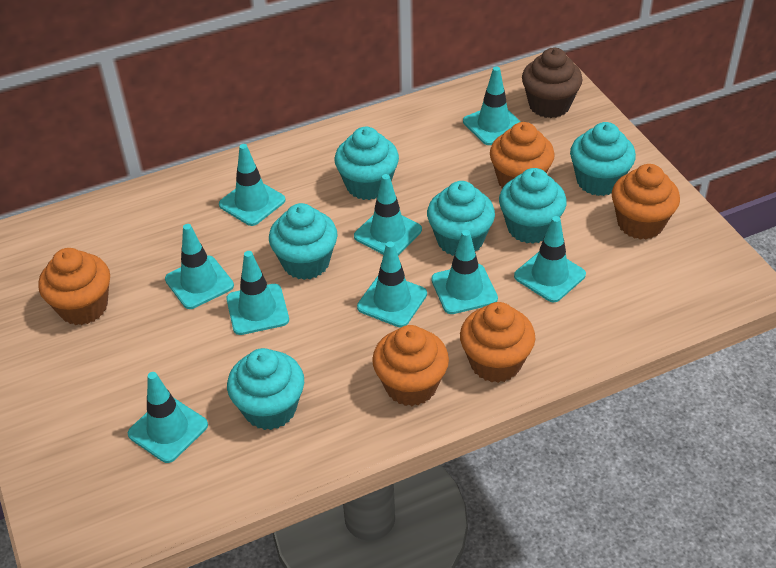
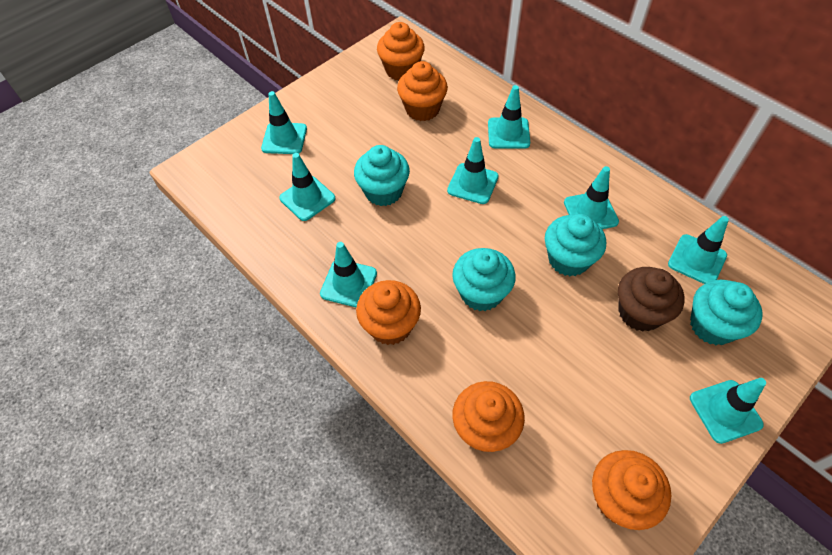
turquoise cupcake: [227,348,304,430] [269,203,338,280] [335,127,399,200] [427,181,495,256] [499,168,567,244] [570,122,636,196] = 6 -> [354,145,410,206] [452,248,516,311] [545,214,606,276] [690,280,763,345] = 4
turquoise traffic cone: [128,372,208,463] [165,224,234,309] [219,144,285,226] [226,251,289,335] [354,174,422,255] [357,241,427,327] [431,230,498,314] [463,66,521,145] [514,216,586,302] = 9 -> [261,91,307,154] [279,153,335,221] [320,242,377,308] [447,137,499,204] [488,85,530,149] [564,166,619,229] [668,216,729,284] [690,378,766,444] = 8

